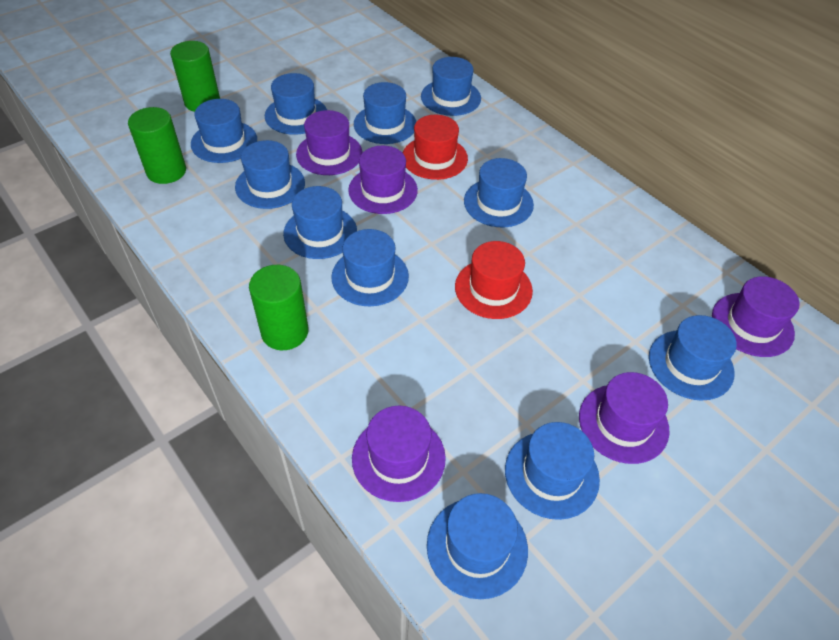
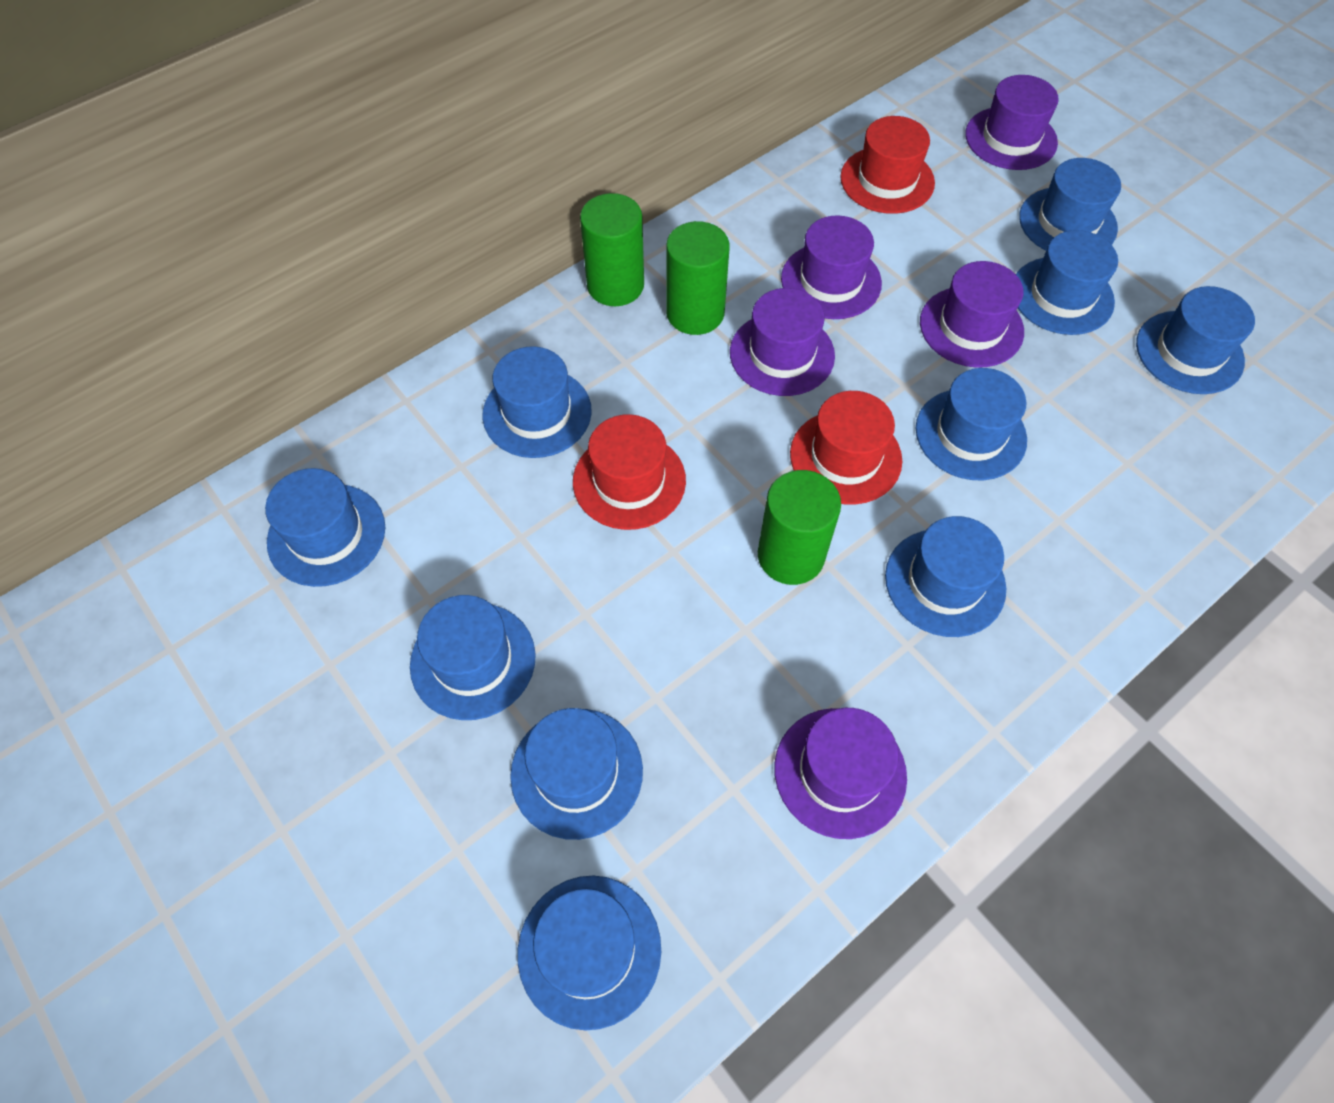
blue hat: [191,99,257,163] [235,140,305,209] [265,73,327,135] [283,186,357,259] [331,229,409,306] [354,82,416,144] [421,57,481,116] [427,493,528,599] [464,158,534,227] [505,422,600,520] [649,315,736,401] = 11 -> [265,468,385,587] [410,595,536,720] [483,346,592,458] [510,708,643,840] [518,876,661,1031] [885,516,1006,637] [916,368,1027,480] [1016,230,1118,335] [1019,158,1121,251] [1136,286,1255,394] = 10
red hat: [403,115,468,180] [455,241,533,319] = 2 -> [573,414,686,530] [790,391,902,505] [840,116,935,214] = 3

